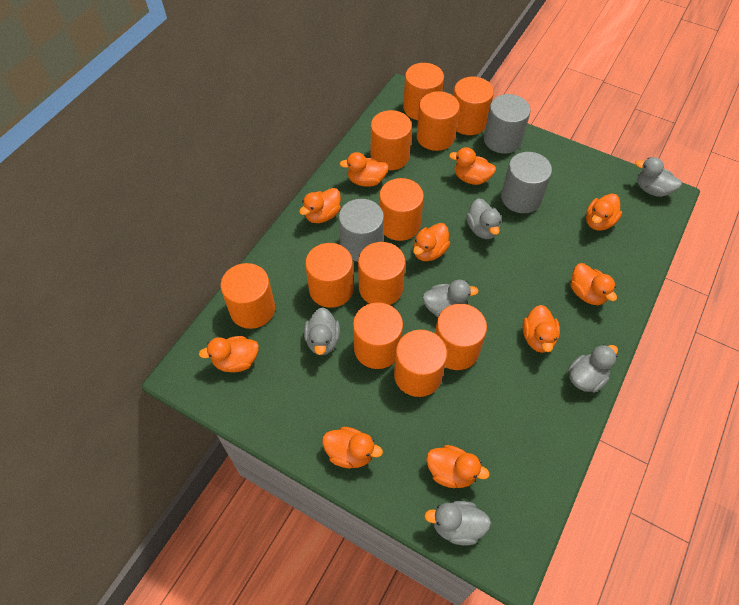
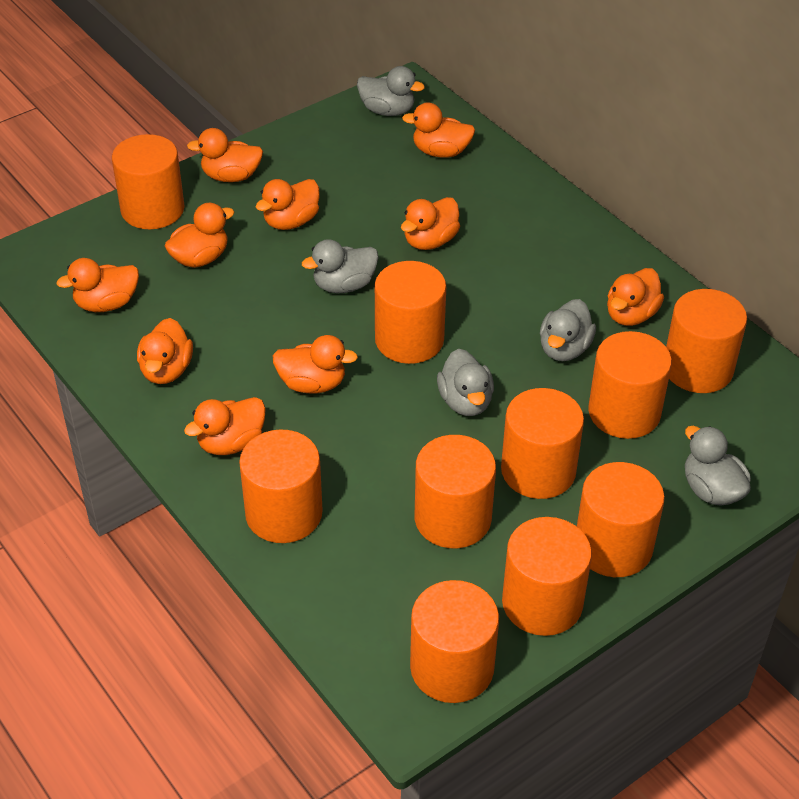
grey cylinder: [339,199,384,262] [484,94,531,154] [501,152,552,213] = 3 -> none = 0
grey duck: [304,307,340,355] [422,280,479,317] [424,501,491,545] [466,198,501,239] [568,344,618,393] [635,157,682,197] = 6 -> [302,239,379,293] [357,66,425,116] [437,349,494,416] [540,299,596,361] [685,426,751,506] = 5
orange cylinder: [221,263,275,329] [305,243,354,308] [353,302,403,369] [358,242,405,305] [371,110,412,170] [379,178,424,241] [394,330,447,397] [403,63,444,120] [417,91,460,151] [435,304,487,370] [453,77,494,135] = 11 -> [112,134,185,229] [239,429,323,543] [375,261,446,364] [410,580,499,703] [415,435,496,548] [501,388,584,499] [502,517,592,636] [577,462,665,577] [588,331,672,439] [666,289,747,393] = 10

